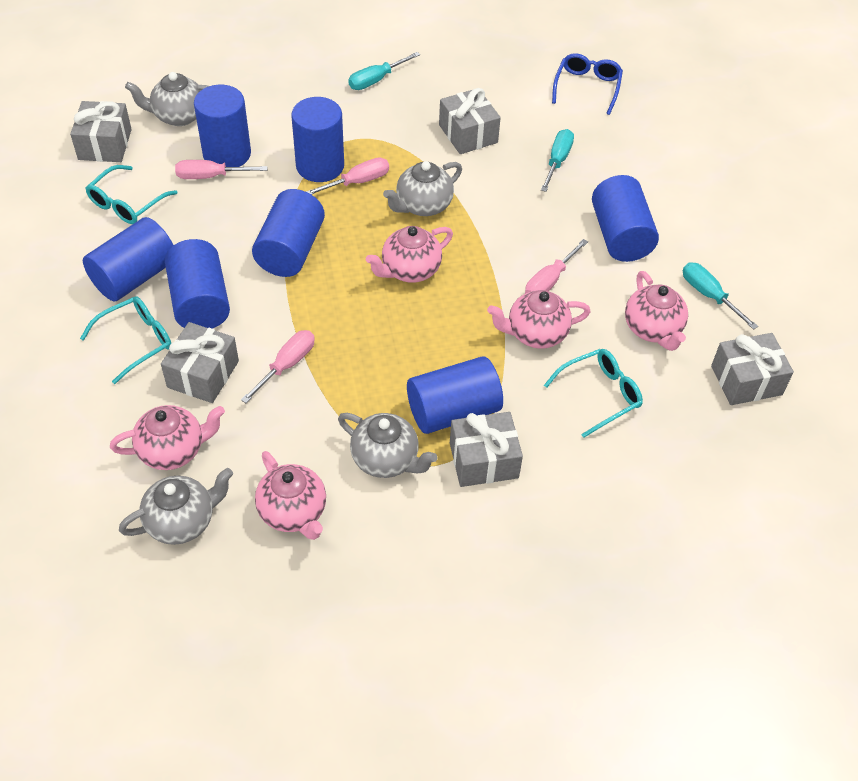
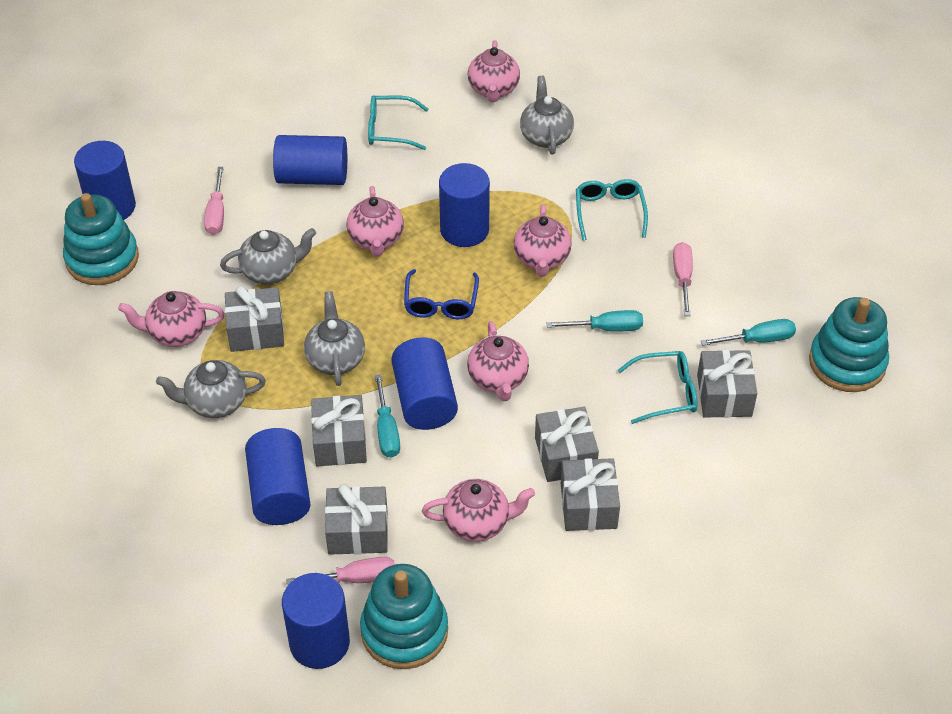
blue cylinder: [83,217,173,301] [165,239,230,329] [194,85,251,167] [252,189,325,277] [291,97,344,182] [407,356,503,434] [592,175,659,262] = 7 -> [74,141,136,220] [245,428,311,525] [273,135,347,185] [282,573,350,669] [391,338,458,430] [439,163,490,247] = 6
grey gift: [70,101,132,162] [161,322,239,403] [439,88,501,154] [450,412,523,487] [711,333,794,405] = 5 -> [225,286,284,352] [311,395,367,467] [325,484,388,555] [535,407,599,482] [561,458,620,531] [697,350,757,418] = 6
pink screwdriver: [175,160,268,179] [241,330,315,403] [306,158,389,195] [525,239,588,293] = 4 -> [204,167,224,235] [286,557,395,585] [673,242,693,316] = 3
pink teapot: [110,405,225,470] [255,451,326,540] [366,226,453,282] [487,290,591,349] [625,271,688,351] = 5 -> [118,291,225,347] [346,186,404,257] [422,479,535,542] [467,321,529,401] [468,40,520,102] [514,204,572,277] = 6
turquoise stacking toy: none = 0 -> [63,193,139,285] [360,564,448,669] [809,297,889,392] = 3

